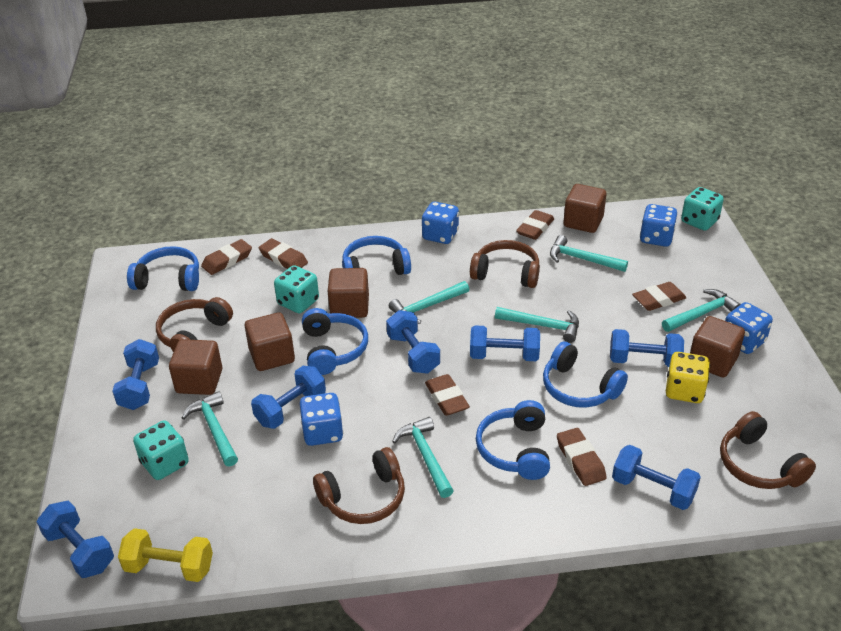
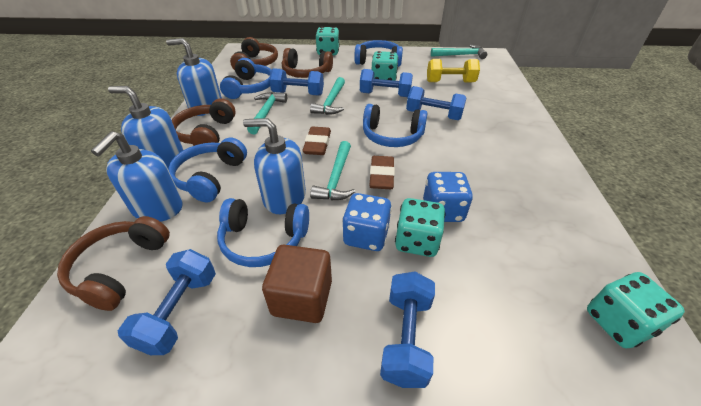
blue dice: [300,393,344,446] [422,202,459,244] [640,204,677,247] [725,302,773,354] = 4 -> [342,193,392,251] [423,172,473,222] = 2
blue dumbbell: [37,501,114,578] [112,339,159,410] [251,366,326,429] [386,310,440,374] [470,325,540,361] [610,329,684,367] [612,445,701,510] = 7 -> [118,249,216,355] [269,68,324,96] [360,69,413,97] [380,271,435,388] [406,86,466,120] = 5
blue soap dispenser: none = 0 -> [91,131,183,222] [108,86,183,168] [166,38,222,116] [243,118,306,214] = 4
brown cube: [169,339,222,395] [245,312,295,371] [328,268,369,318] [563,184,606,233] [690,316,745,378] = 5 -> [262,245,332,323] = 1
brown eraser: [201,239,252,275] [259,238,308,269] [425,374,470,416] [516,210,554,240] [557,428,607,486] [632,282,687,311] = 6 -> [302,127,331,155] [369,156,395,189] = 2
turquoise dice: [133,420,189,480] [274,265,319,313] [681,187,724,231] = 3 -> [316,27,340,55] [372,51,398,81] [395,198,446,257] [587,272,685,349] = 4
turquoise hammer: [182,391,238,467] [389,281,469,324] [392,417,454,498] [495,307,579,343] [550,235,628,272] [662,289,741,332] = 6 -> [247,92,287,135] [310,77,345,115] [310,141,356,200] [431,45,487,59] = 4
yellow dice: [666,352,710,403] = 1 -> none = 0

